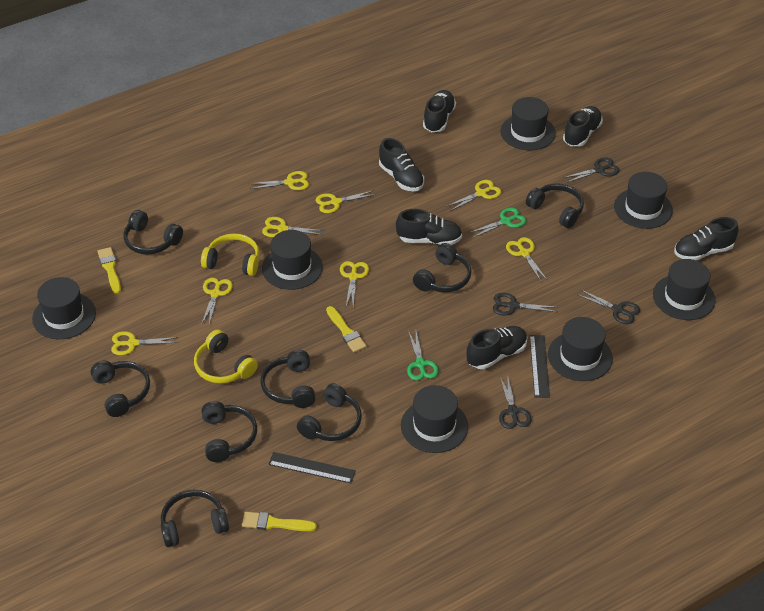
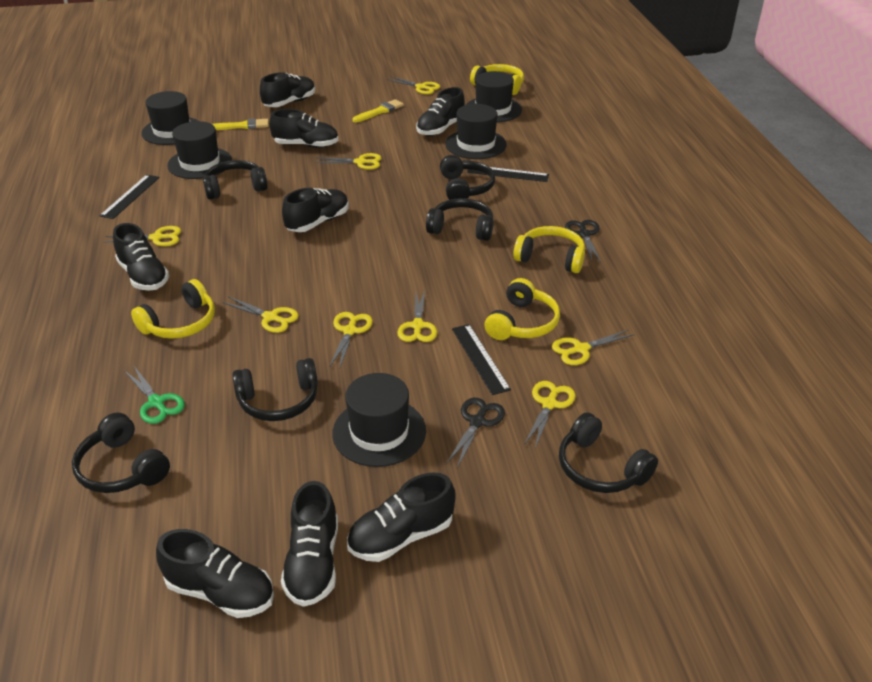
black hat: [32,277,96,339] [262,230,323,290] [401,385,468,453] [500,97,556,151] [548,317,613,381] [614,172,673,229] [653,259,716,320] = 7 -> [141,91,198,145] [167,121,232,179] [332,373,426,467] [445,104,507,159] [466,71,522,122] = 5
black headphones: [91,361,150,417] [123,210,183,255] [161,490,229,547] [202,401,257,462] [260,350,315,408] [297,383,362,441] [413,243,471,293] [526,183,584,228] = 8 -> [72,412,170,493] [203,160,268,200] [232,358,318,421] [426,198,493,241] [440,155,495,200] [559,412,658,493] = 6
black ruler: [268,452,356,483] [530,335,550,398] = 2 -> [99,175,160,219] [452,324,511,395] [467,167,549,182] = 3
black scissors: [493,293,557,315] [499,374,532,429] [563,158,620,183] [576,289,640,324] = 4 -> [447,398,505,468] [565,220,601,263] = 2
black shoe: [379,138,424,191] [396,209,462,245] [423,90,456,132] [467,326,528,369] [563,106,603,147] [674,217,739,261] = 6 -> [113,223,170,291] [156,529,274,618] [260,72,316,107] [269,109,339,148] [281,481,338,607] [282,188,349,232] [347,473,456,562] [416,87,465,136] = 8
green scissors: [407,331,439,381] [469,208,527,238] = 2 -> [125,366,185,424] = 1
yellow brush: [97,247,121,294] [242,512,317,531] [326,306,367,353] = 3 -> [212,118,269,130] [353,99,404,122] = 2
yellow headphones: [194,329,258,384] [201,233,259,276] = 2 -> [131,279,215,339] [470,64,524,95] [485,278,560,340] [513,226,585,273] = 4

